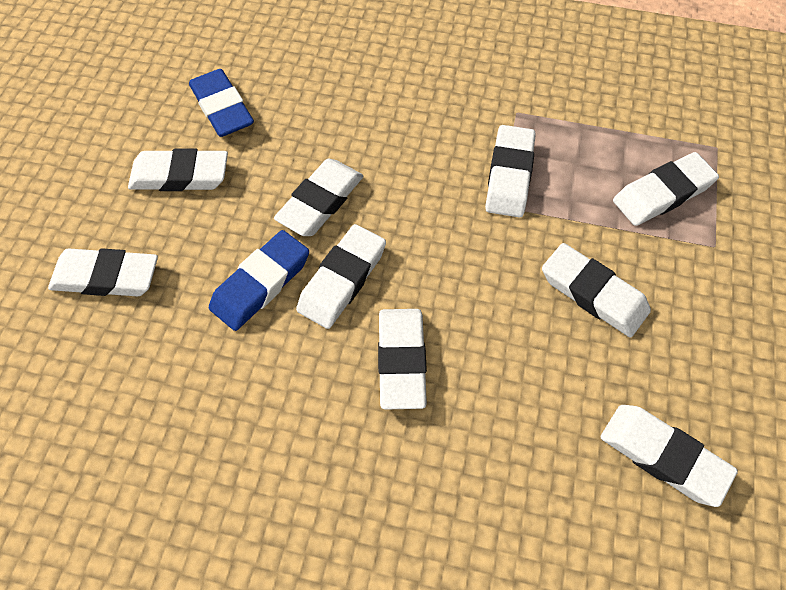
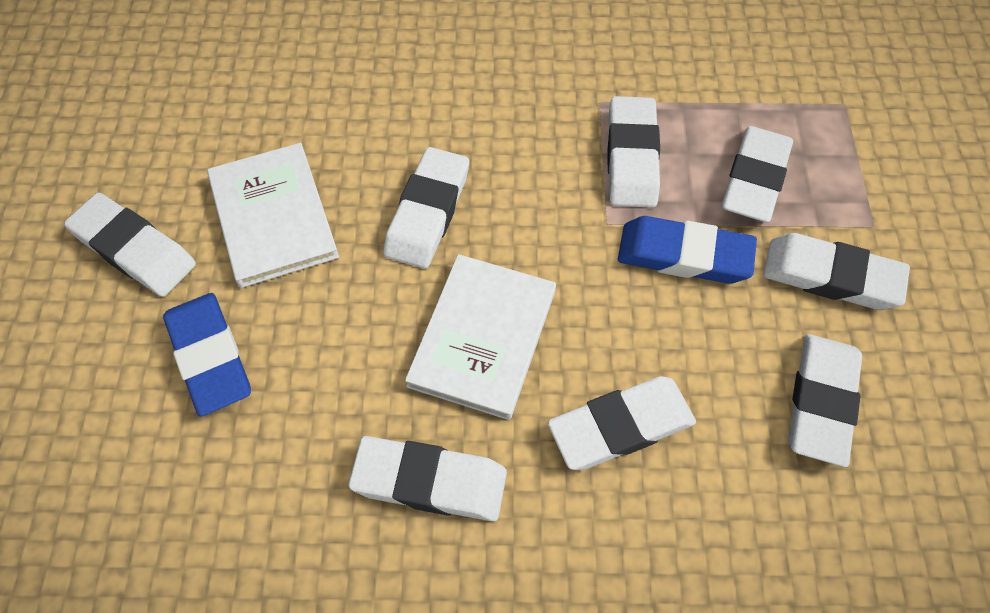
white book: none = 0 -> [207,143,339,288] [405,254,556,420] = 2
white eraser: [48,248,158,296] [128,149,228,191] [274,159,364,236] [296,224,386,329] [378,309,427,410] [485,125,536,218] [542,243,651,337] [601,405,738,507] [613,152,719,226] = 9 -> [64,193,196,297] [348,436,507,521] [383,147,469,269] [548,376,696,470] [607,96,660,208] [722,126,793,222] [763,233,910,310] [788,334,862,467] = 8

